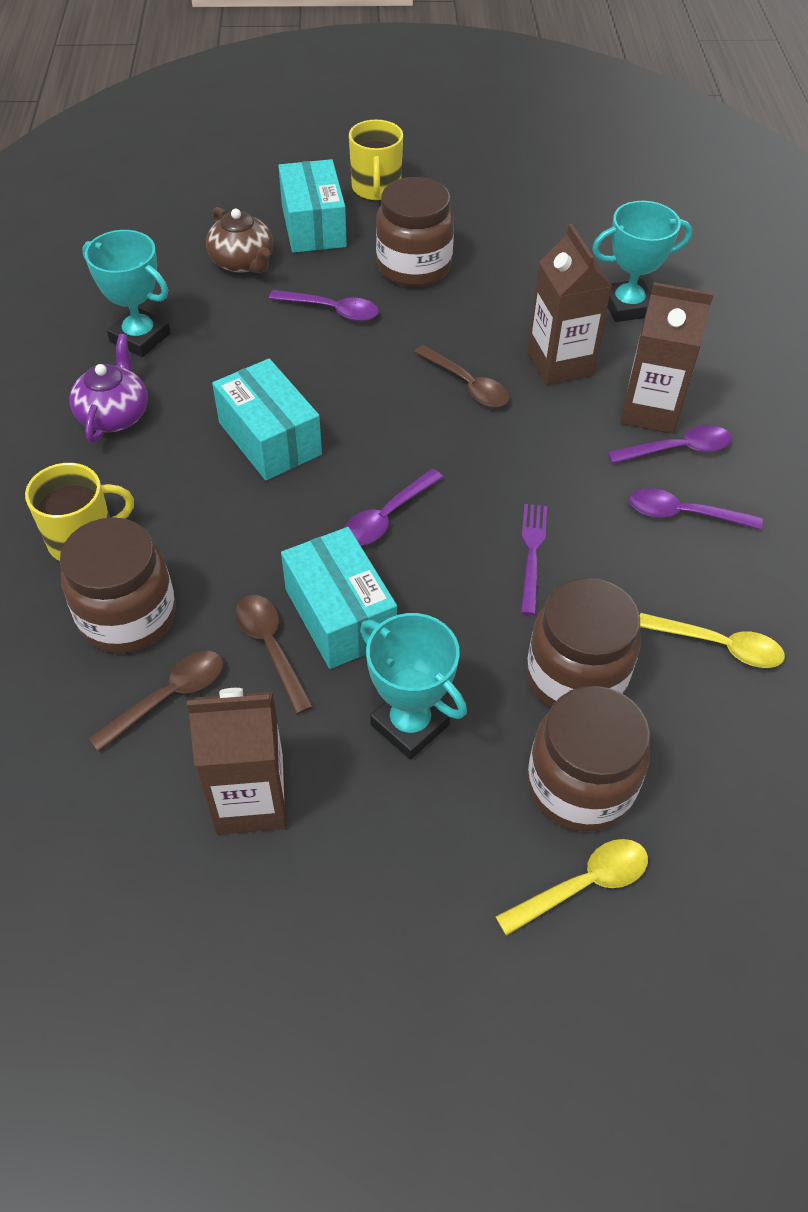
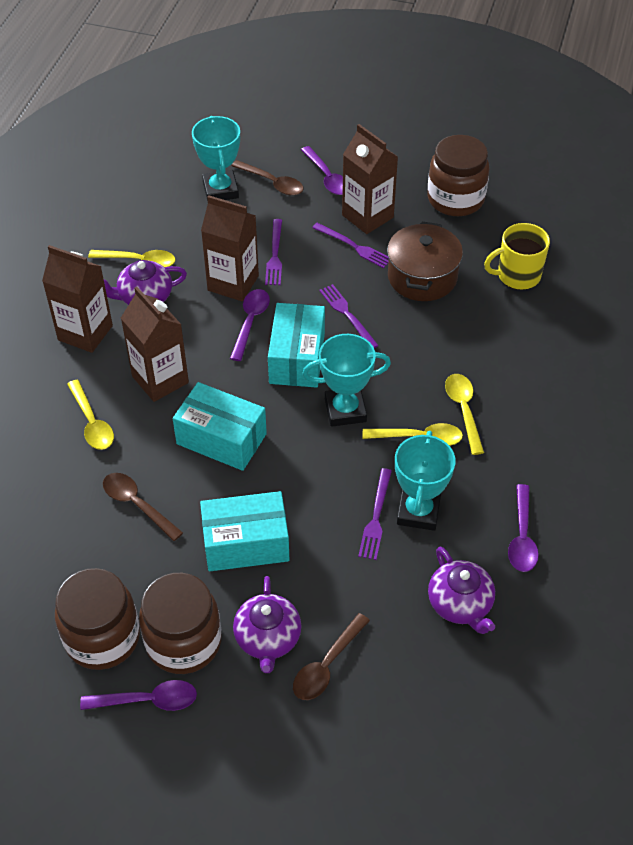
brown carton: [187,688,287,835] [528,224,612,385] [621,282,714,434] = 3 -> [42,245,113,353] [121,287,189,402] [201,195,259,301] [342,124,398,234] = 4
brown jar: [60,517,176,653] [376,177,454,287] [527,578,641,708] [527,686,650,832] = 4 -> [55,568,140,670] [139,573,222,674] [428,135,490,216] = 3
brown pot: none = 0 -> [387,222,463,301] = 1
brown teapot: [206,207,273,273] = 1 -> none = 0
purple fork: [521,504,547,615] = 1 -> [265,219,282,285] [312,223,389,268] [319,284,379,348] [358,468,392,560] = 4
purple teapot: [70,334,148,443] = 1 -> [104,260,187,305] [233,576,301,673] [428,546,495,634] = 3
yellow mug: [25,463,134,561] [349,120,403,201] = 2 -> [484,223,550,290] = 1
yellow spoon: [495,839,648,936] [640,613,785,668] = 2 -> [67,380,114,450] [88,250,175,267] [362,423,463,446] [445,374,484,455] = 4

